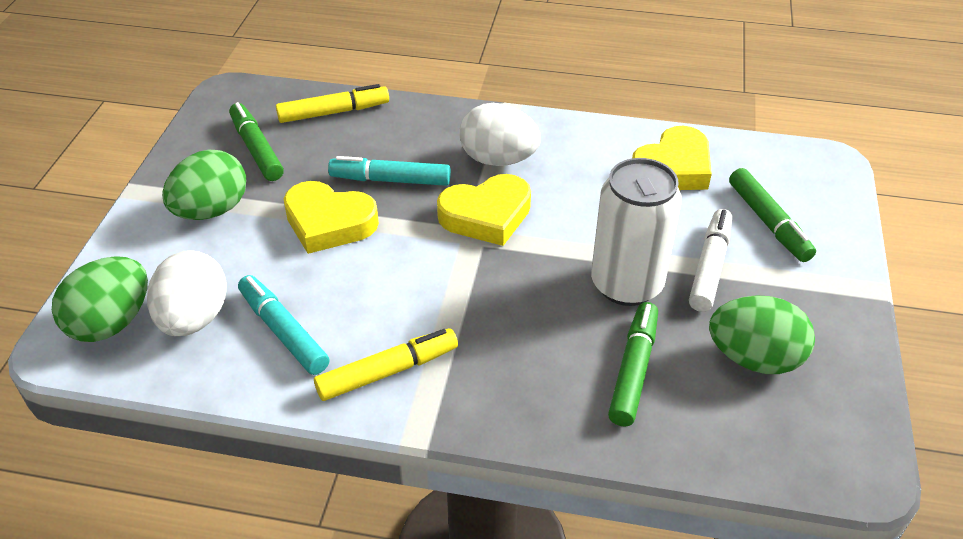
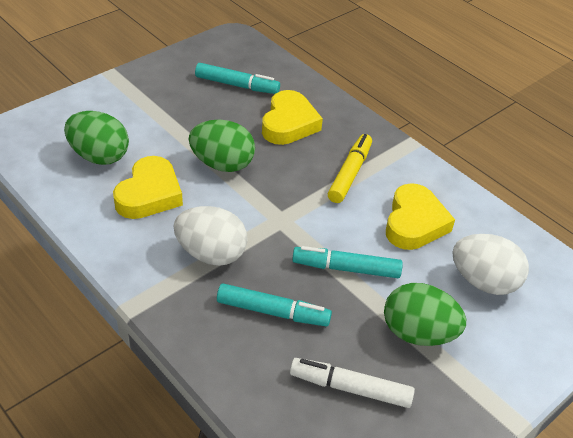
green marker: [229,102,284,181] [608,302,658,427] [729,168,816,262] = 3 -> none = 0
turquoise marker: [238,275,330,375] [328,156,451,186] = 2 -> [195,63,280,94] [217,284,332,327] [292,246,403,278] = 3
white can: [591,158,682,306] = 1 -> none = 0
yellow marker: [276,84,389,123] [314,328,458,401] = 2 -> [328,134,372,203] = 1

